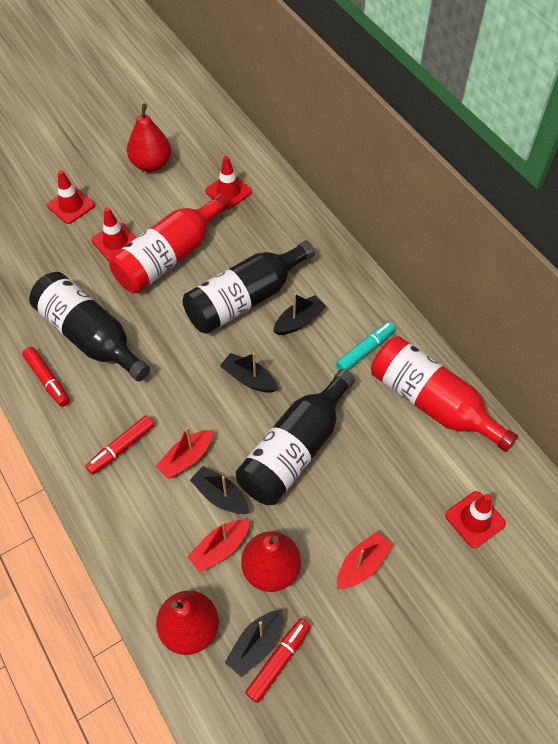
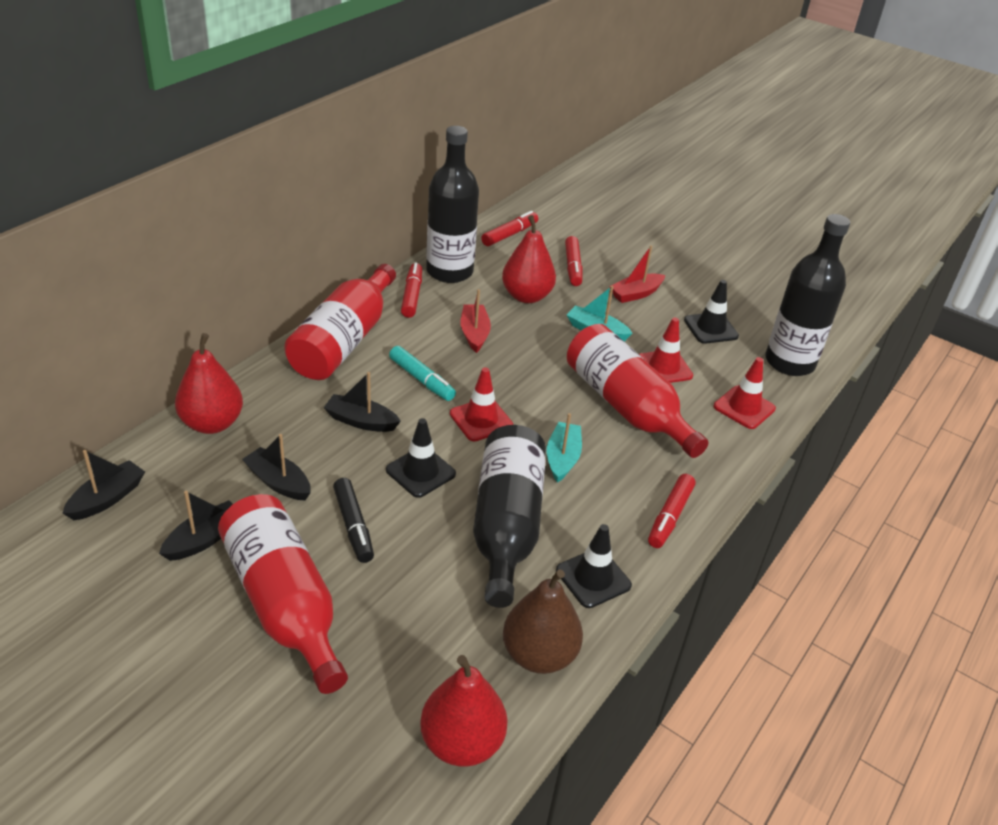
black marker: none = 0 -> [333,478,374,563] = 1
black traffic cone: none = 0 -> [386,418,456,498] [556,524,632,608] [684,280,739,344] = 3
brown pear: none = 0 -> [503,569,583,674] = 1
red boat: [156,427,213,479] [187,520,250,572] [337,531,393,589] = 3 -> [461,289,491,353] [609,245,665,303] = 2
red bottle: [109,193,230,293] [371,336,518,452] = 2 -> [218,494,348,694] [284,264,396,380] [567,324,708,458] = 3
red marker: [22,347,70,407] [85,415,155,475] [245,618,311,703] = 3 -> [401,262,422,318] [481,211,538,246] [565,236,583,286] [648,474,695,548] = 4
red traffic cone: [47,170,95,224] [91,207,136,261] [205,156,252,209] [445,491,506,548] = 4 -> [450,367,513,441] [639,317,693,383] [714,357,776,429] = 3
turquoise boat: none = 0 -> [547,413,582,483] [567,286,633,342] = 2

